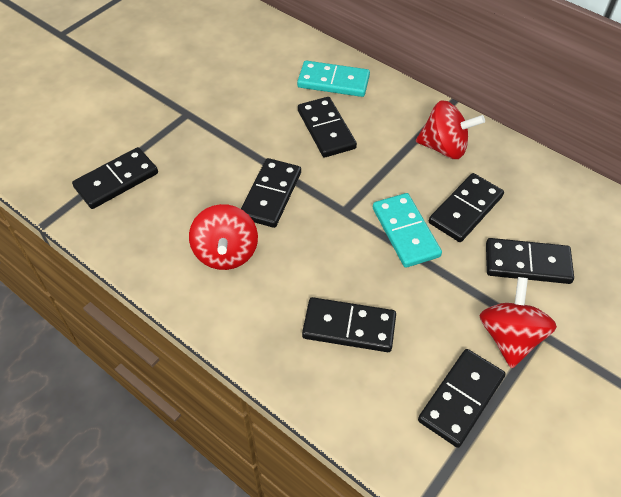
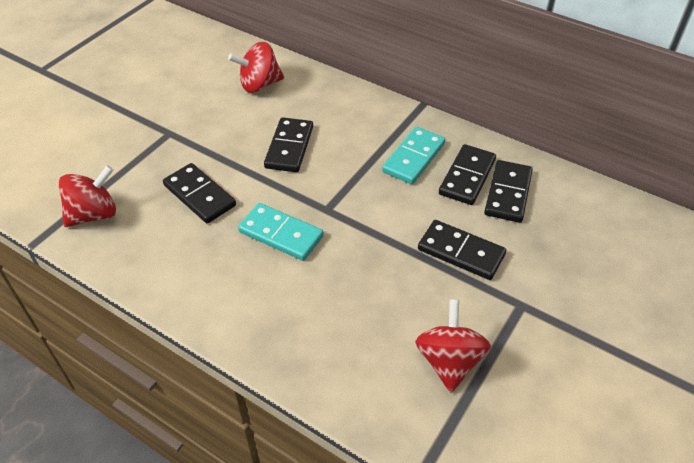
black domino: [72,147,158,209] [241,158,301,228] [298,97,357,158] [302,297,396,352] [418,349,505,448] [429,173,504,242] [486,238,574,284] = 7 -> [163,163,236,223] [264,117,313,172] [418,220,506,280] [439,144,496,205] [484,160,533,223] = 5

